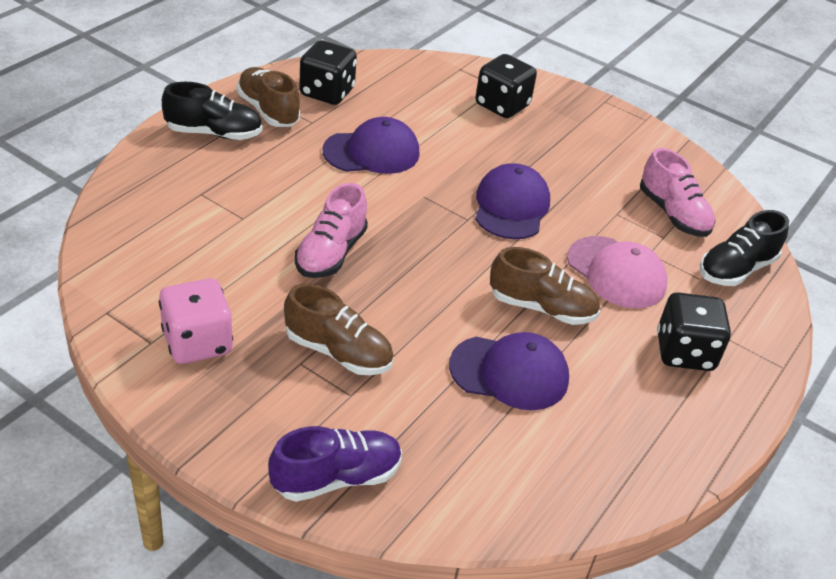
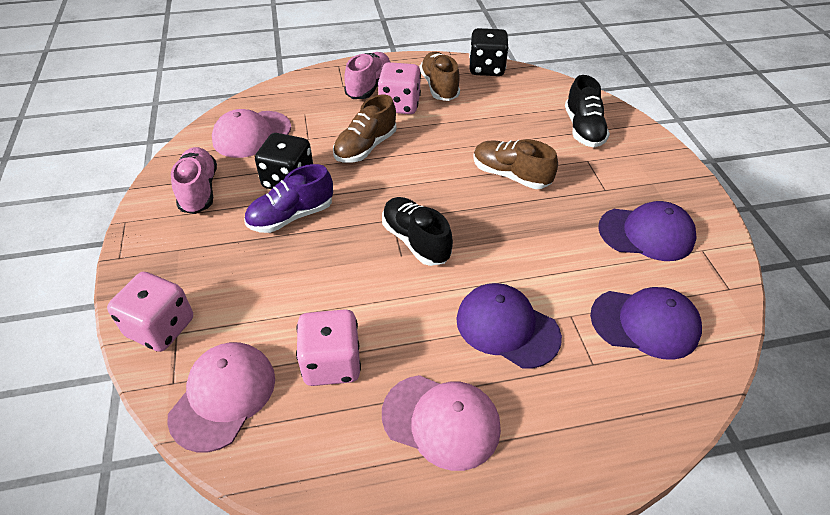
black dice: [299,40,357,105] [475,54,537,118] [657,292,731,371] = 3 -> [255,133,313,189] [469,28,509,76] = 2
pink cap: [567,236,667,308] = 1 -> [167,342,275,452] [212,109,291,158] [382,375,501,471] = 3
pink dice: [159,278,233,364] = 1 -> [107,272,193,352] [296,309,361,386] [378,62,421,114] = 3

